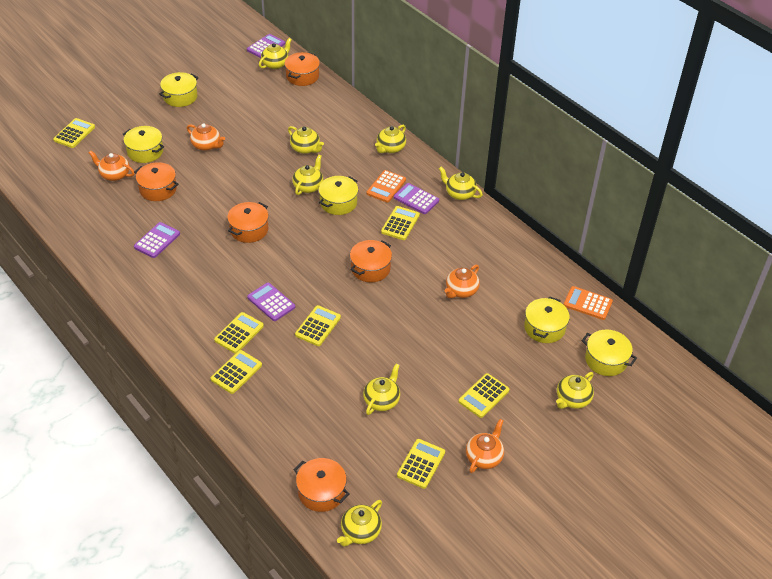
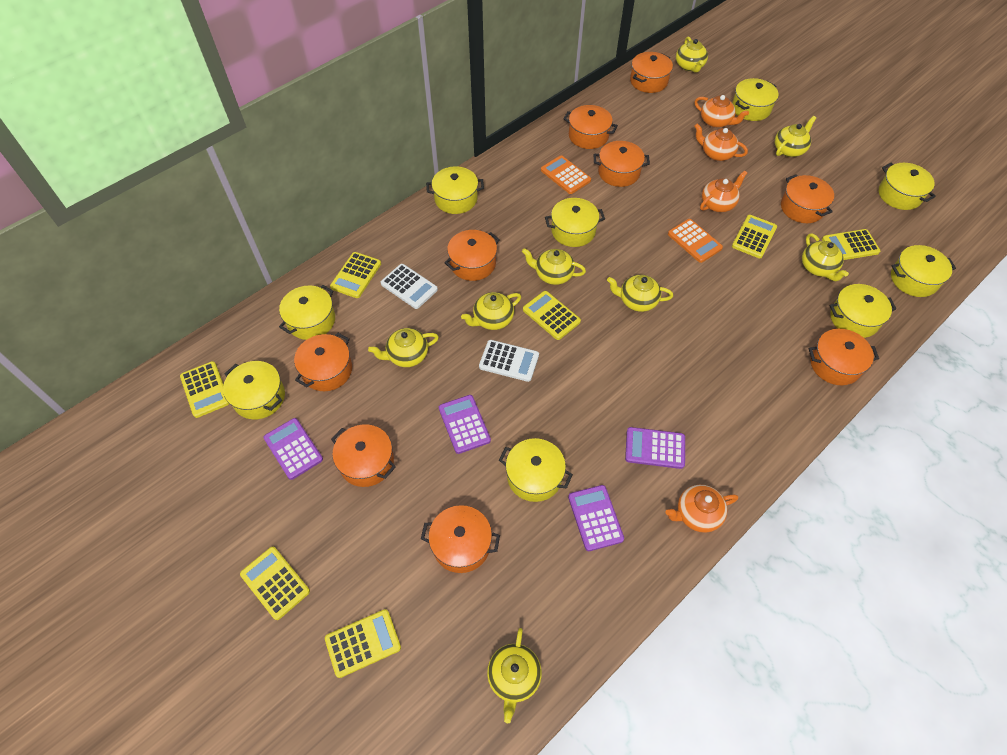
orange pot: [134,162,178,201] [227,202,269,243] [285,52,320,86] [294,458,350,512] [350,240,392,282] = 5 -> [294,333,352,391] [331,424,396,487] [421,505,500,573] [444,230,500,281] [563,105,618,149] [594,141,650,187] [630,52,673,93] [781,174,834,223] [809,329,879,385] = 9
white calculator: none = 0 -> [381,264,438,309] [479,340,539,382] = 2
yellow pot: [123,126,164,163] [159,72,198,107] [319,176,358,215] [524,297,570,343] [582,330,637,376] = 5 -> [223,361,285,419] [279,285,335,340] [426,166,484,214] [499,438,573,502] [545,198,605,247] [732,78,778,121] [830,284,896,338] [879,163,936,210] [891,245,956,297] = 9

